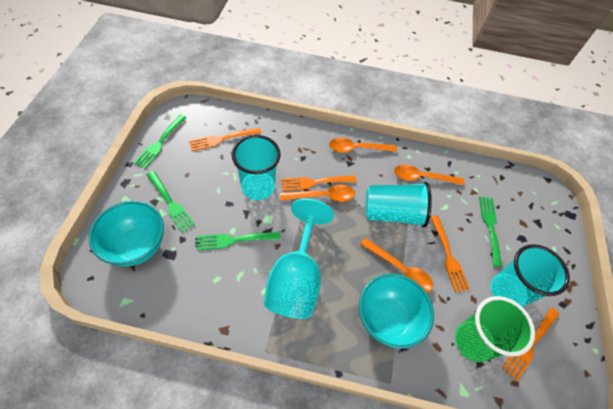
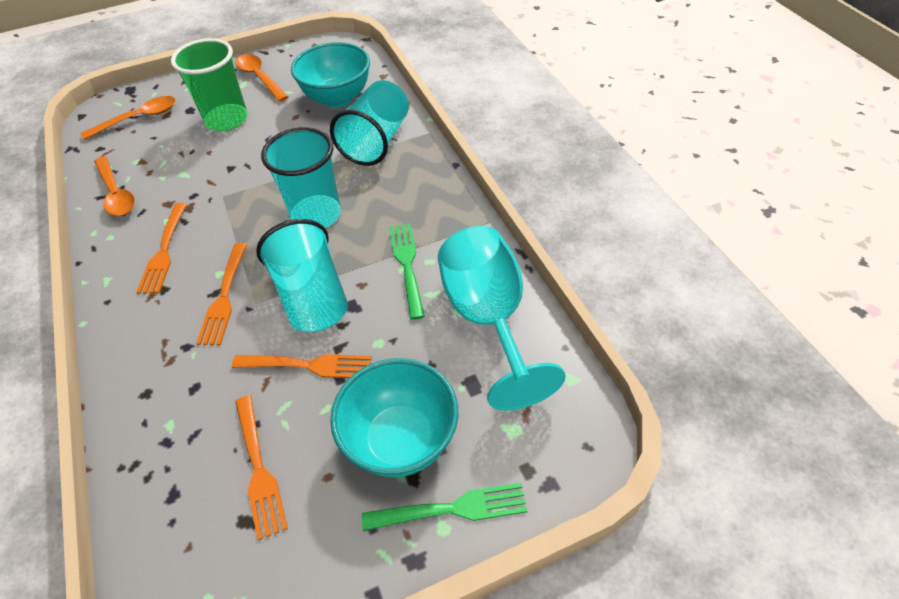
green fork: [134,114,186,169] [146,171,195,232] [196,231,281,250] [479,197,502,267] = 4 -> [362,483,527,531] [389,223,425,320] = 2
orange spoon: [280,185,355,202] [329,138,397,153] [360,238,433,292] [394,164,464,185] = 4 -> [80,96,176,140] [94,156,135,216] [236,54,288,102] = 3

